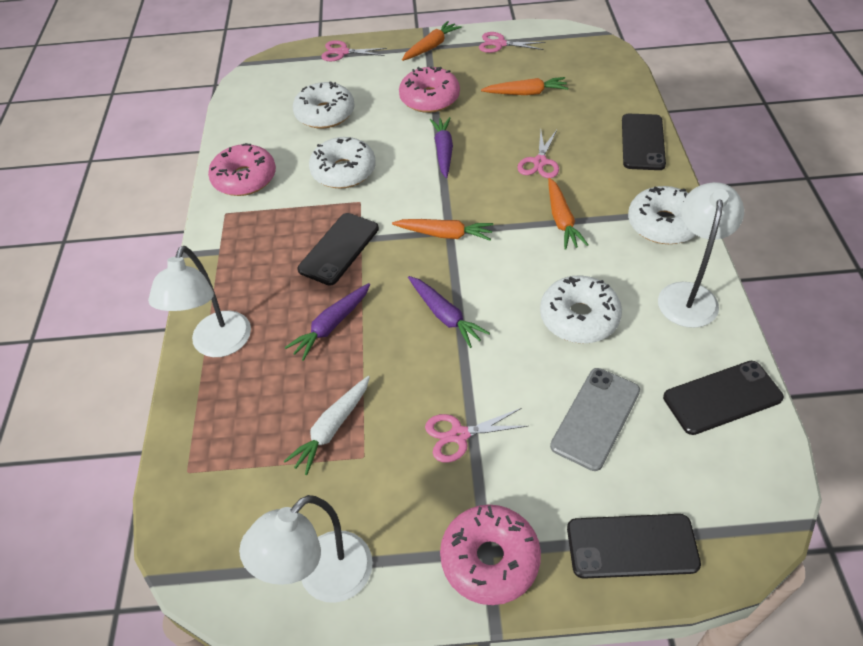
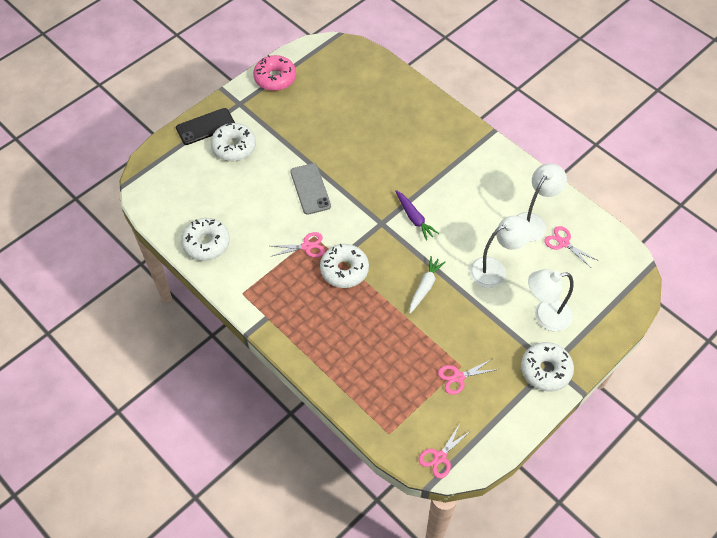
black phone: [297,213,379,286] [567,514,701,579] [622,114,666,170] [663,361,784,435] = 4 -> [176,108,235,145] = 1
orange carrot: [392,219,494,241] [402,21,462,61] [481,77,568,95] [548,178,588,249] = 4 -> none = 0
pink donut: [208,143,276,196] [399,67,460,113] [440,504,541,605] = 3 -> [253,55,296,91] = 1
purple carrot: [285,283,370,361] [408,276,490,348] [430,117,453,178] = 3 -> [395,190,439,241] = 1

